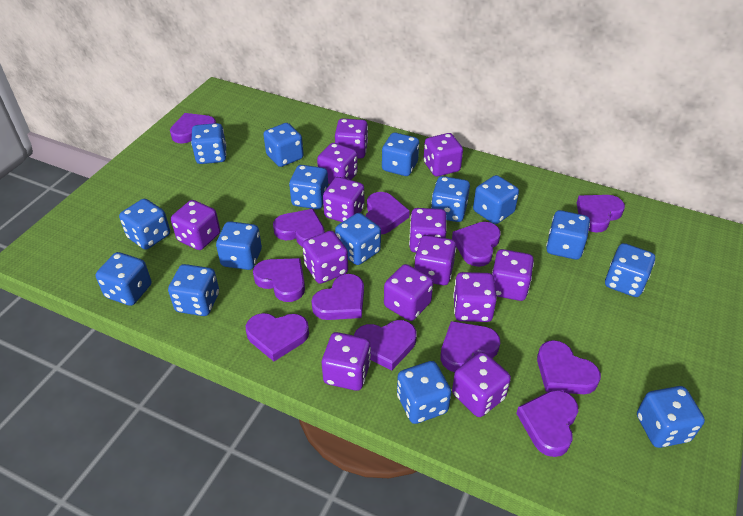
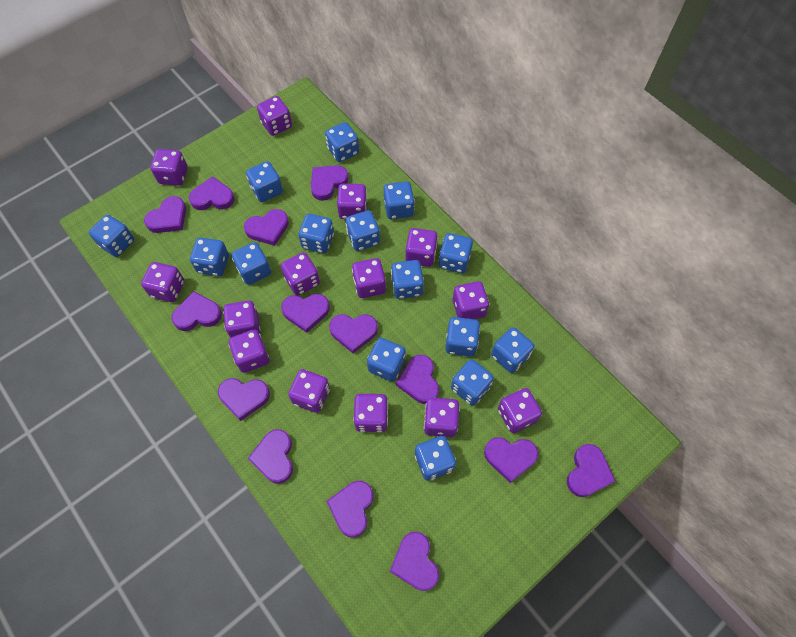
purple dice: [171,200,220,250] [302,231,348,284] [317,143,358,184] [322,332,371,391] [323,177,364,222] [335,119,368,159] [384,264,433,321] [409,208,447,253] [414,235,456,285] [423,133,463,177] [452,352,511,417] [453,272,497,322] [492,249,534,301] = 13 -> [141,262,184,302] [150,149,188,186] [223,300,260,338] [229,329,269,373] [257,96,292,136] [281,252,320,296] [288,369,330,413] [337,184,367,219] [352,258,386,298] [353,394,388,432] [405,228,438,267] [424,397,460,437] [453,281,489,319] [498,388,542,433] = 14
purple heart: [170,113,216,143] [246,313,309,361] [253,258,305,302] [273,209,325,247] [311,274,364,320] [354,320,417,370] [366,192,410,235] [441,321,500,372] [452,222,501,267] [516,390,578,457] [537,340,601,394] [577,195,625,233] = 12 -> [144,196,186,233] [171,291,222,331] [189,176,235,210] [218,378,270,421] [244,209,289,246] [248,429,293,484] [281,294,330,333] [311,165,349,201] [326,481,373,538] [329,314,378,354] [390,532,439,591] [396,355,439,404] [484,437,538,483] [567,444,615,497] = 14

